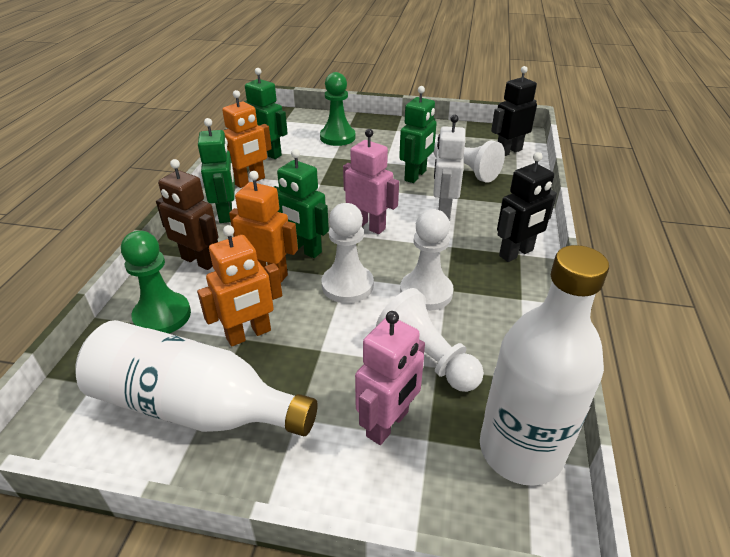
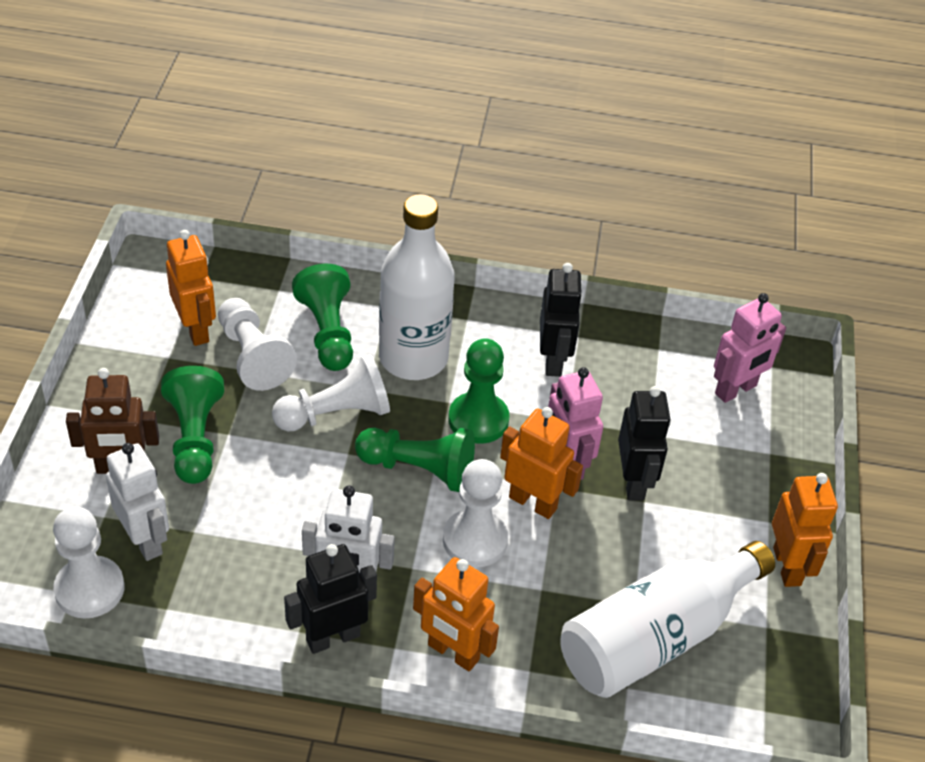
black robot: [491,66,537,156] [497,152,557,262] = 2 -> [284,544,377,654] [540,263,583,377] [618,386,671,501] = 3
green pawn: [121,231,191,333] [320,72,356,146] = 2 -> [161,366,224,484] [292,264,353,371] [355,428,475,492] [448,339,510,444] = 4
green robot: [198,118,235,223] [244,68,288,159] [274,149,329,258] [399,86,437,183] = 4 -> none = 0
orange robot: [197,225,282,347] [222,90,272,188] [229,171,298,282] = 3 -> [166,230,216,346] [413,557,499,671] [500,407,583,519] [772,473,838,587] = 4
white robot: [433,115,465,219] = 1 -> [106,443,169,561] [302,485,395,573] = 2

